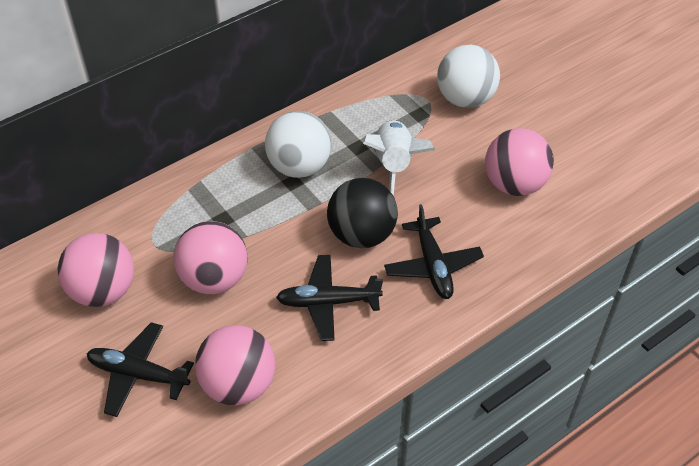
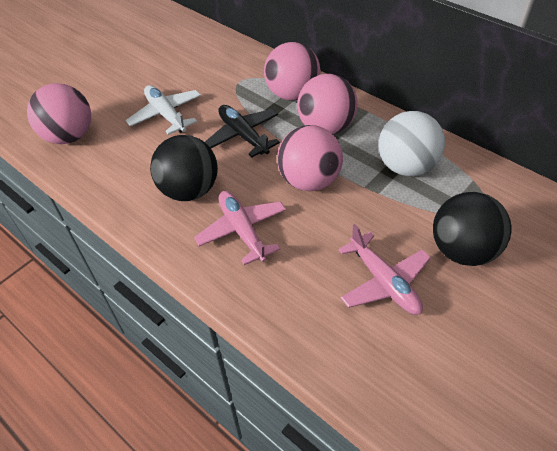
black ball: [327,178,398,248] = 1 -> [150,135,218,201] [433,192,512,266] = 2
black plane: [87,322,194,417] [276,255,383,341] [384,204,484,299] = 3 -> [205,105,280,158] = 1
pink plane: none = 0 -> [194,191,286,265] [338,224,431,315] = 2
white ball: [265,111,331,178] [437,44,500,108] = 2 -> [379,111,445,176] = 1
white plane: none = 0 -> [126,85,201,135] = 1
white rocket: [363,120,435,196] = 1 -> none = 0

